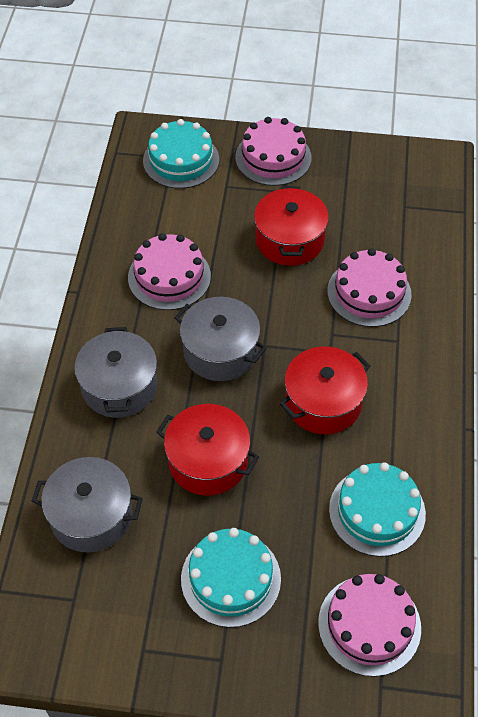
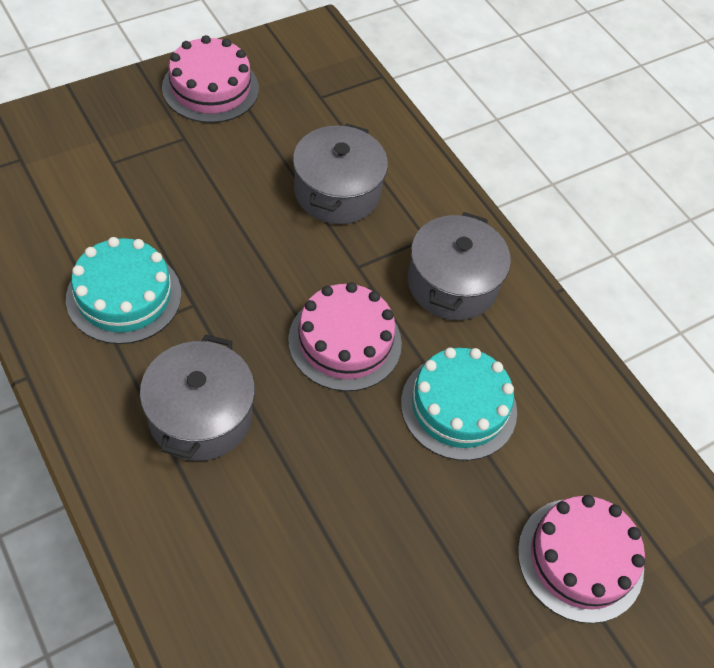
pink cake: [128,233,211,310] [235,117,311,186] [318,574,421,677] [327,248,412,327] = 4 -> [162,35,259,123] [288,282,402,391] [518,495,645,624] = 3
red pot: [157,404,259,496] [254,186,329,266] [280,347,370,434] = 3 -> none = 0
turquoise cake: [143,119,219,189] [181,528,281,628] [329,462,426,557] = 3 -> [66,237,181,344] [401,348,517,461] = 2

